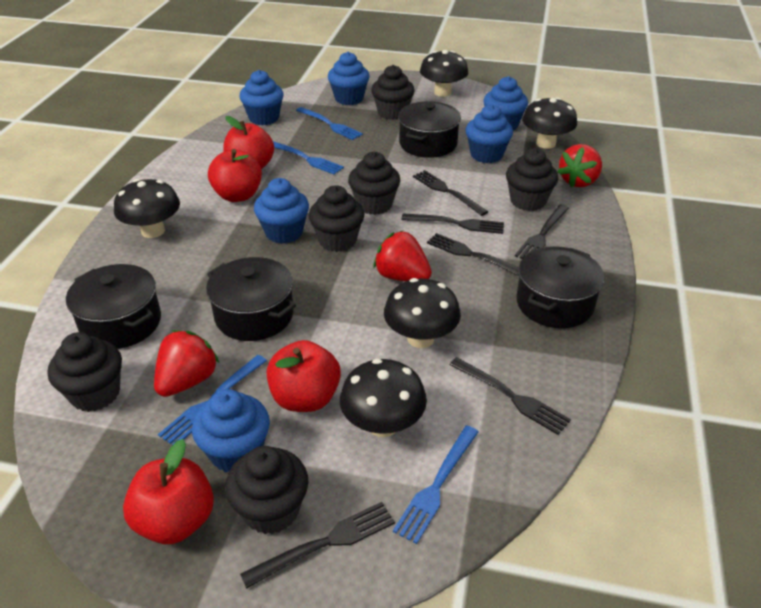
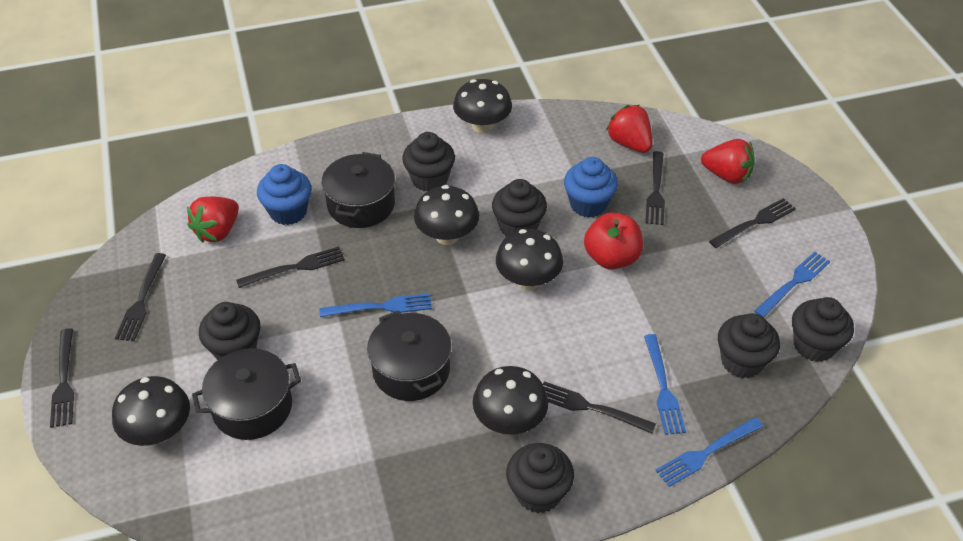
black pot: [66,264,161,349] [206,257,296,341] [398,101,461,158] [516,246,604,328] = 4 -> [192,348,301,440] [322,152,395,228] [367,310,451,401] = 3
blue cupcake: [192,389,270,472] [239,70,284,125] [254,178,309,244] [328,52,370,105] [466,104,513,163] [483,76,528,131] = 6 -> [257,164,312,225] [564,157,618,218] = 2
red apple: [123,439,214,544] [208,149,262,202] [223,116,274,169] [267,340,341,412] = 4 -> [584,212,643,269] = 1

